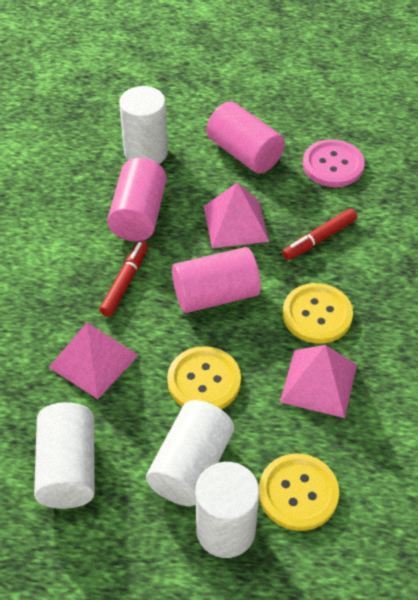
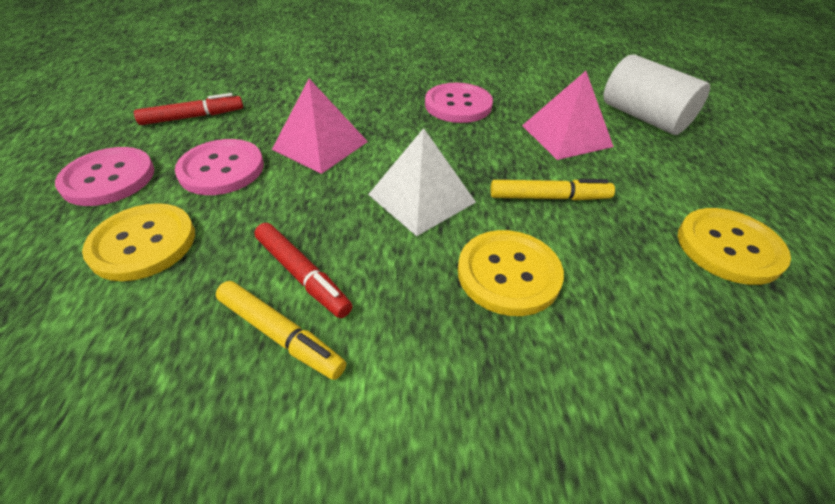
pink button: [303,139,364,187] = 1 -> [55,147,154,206] [175,139,264,195] [425,83,493,123] = 3
pink cylinder: [107,158,167,241] [172,247,261,313] [206,101,285,174] = 3 -> none = 0
pink pyramid: [49,323,138,399] [204,182,269,248] [280,345,357,418] = 3 -> [272,79,368,174] [522,71,614,160] = 2
white cylinder: [34,402,95,509] [119,86,168,164] [146,400,234,506] [195,462,259,558] = 4 -> [603,54,710,135] = 1
white pyramid: none = 0 -> [368,128,476,236] = 1
yellow marker: none = 0 -> [216,281,346,380] [490,179,615,200] = 2

